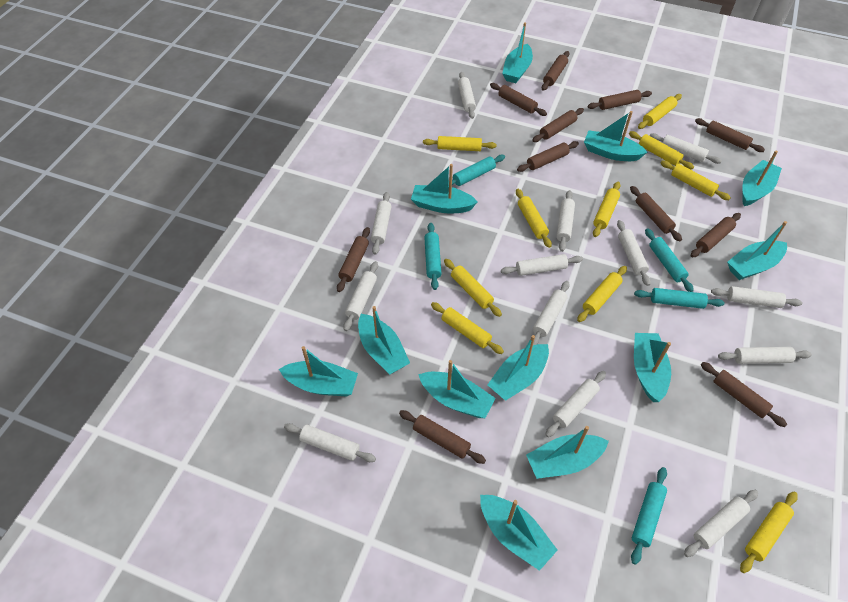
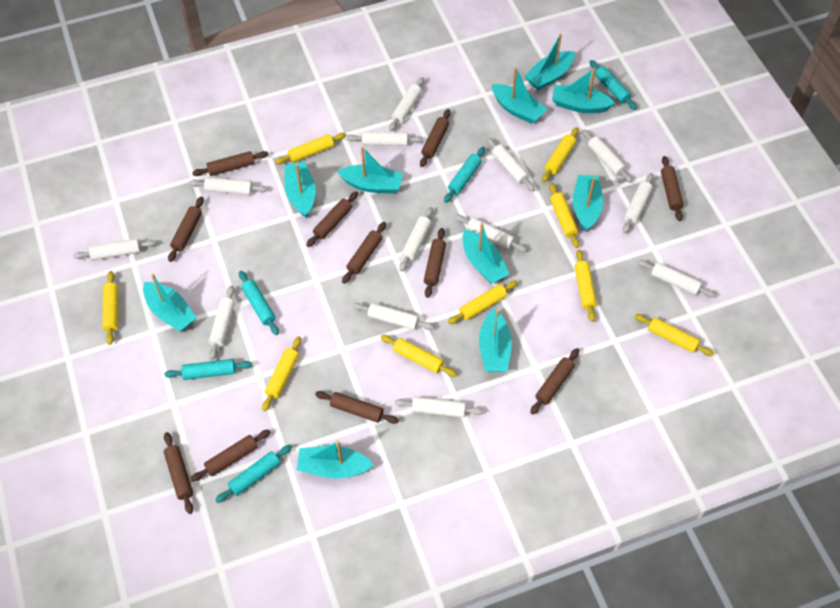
turquoise boat: [279,346,358,397] [358,306,410,374] [411,164,478,213] [418,360,496,418] [480,495,557,571] [487,335,549,401] [502,22,533,83] [526,426,609,479] [584,111,647,161] [634,333,671,402] [727,221,787,280] [742,151,782,206] = 12 -> [143,274,196,332] [284,161,316,217] [296,440,373,479] [337,147,403,194] [462,223,509,284] [479,309,512,372] [491,67,547,124] [524,33,575,90] [552,68,615,113] [573,175,603,232] = 10
yellow rolling pin: [423,136,497,151] [431,302,504,354] [444,259,502,317] [516,189,552,248] [577,266,627,322] [593,182,620,237] [629,131,694,169] [638,94,682,129] [661,160,731,200] [740,491,798,573] = 10 -> [102,271,118,345] [262,336,301,411] [275,133,346,164] [381,335,457,377] [448,281,518,324] [542,127,579,183] [549,183,580,248] [575,250,597,322] [635,314,714,356] = 9

